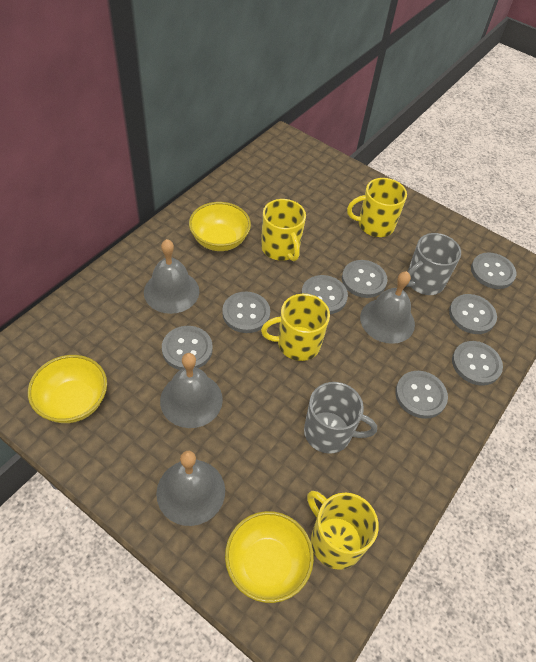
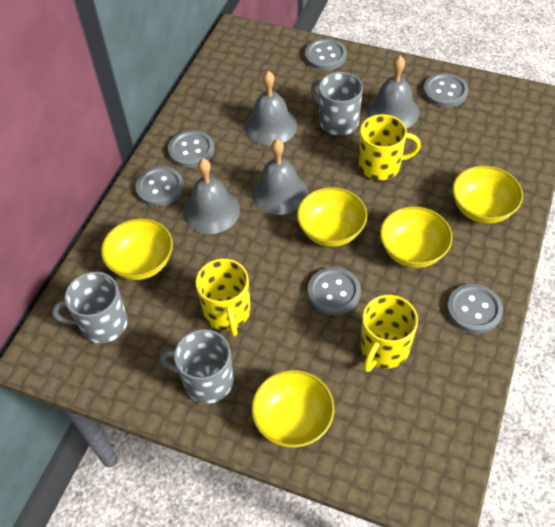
grey button: [162,326,213,370] [222,292,270,333] [301,275,348,314] [342,260,388,298] [395,371,448,419] [449,294,497,334] [452,341,503,386] [471,252,516,289] = 8 -> [136,166,184,207] [168,130,214,168] [305,38,347,70] [308,267,361,315] [423,73,469,107] [447,284,503,334] = 6
grey mug: [304,382,377,454] [406,233,461,295] = 2 -> [52,272,128,343] [160,329,234,404] [311,72,363,136] = 3
yellow bowl: [28,355,107,423] [189,202,251,251] [225,511,314,603] = 3 -> [101,218,173,280] [251,370,334,448] [297,187,367,247] [380,206,453,268] [452,166,523,224] = 5
yellow mug: [261,199,306,262] [261,294,330,361] [307,491,379,570] [347,178,407,237] = 4 -> [196,259,251,336] [359,114,421,180] [361,295,418,372] = 3

